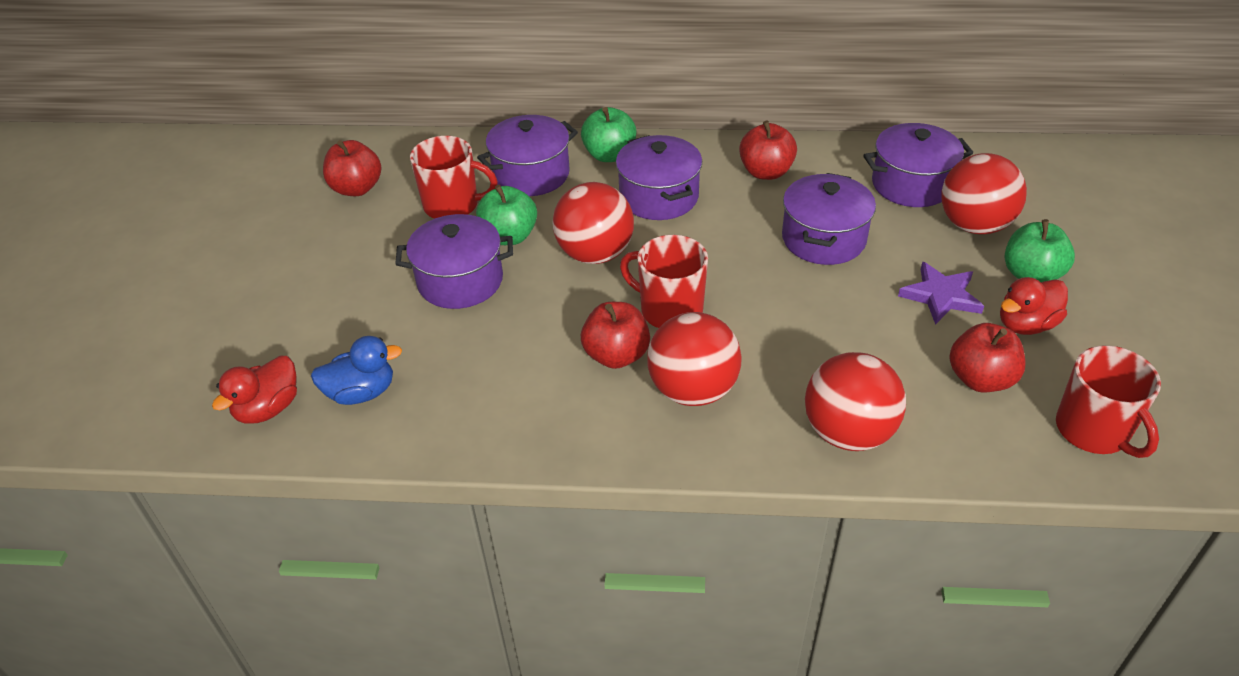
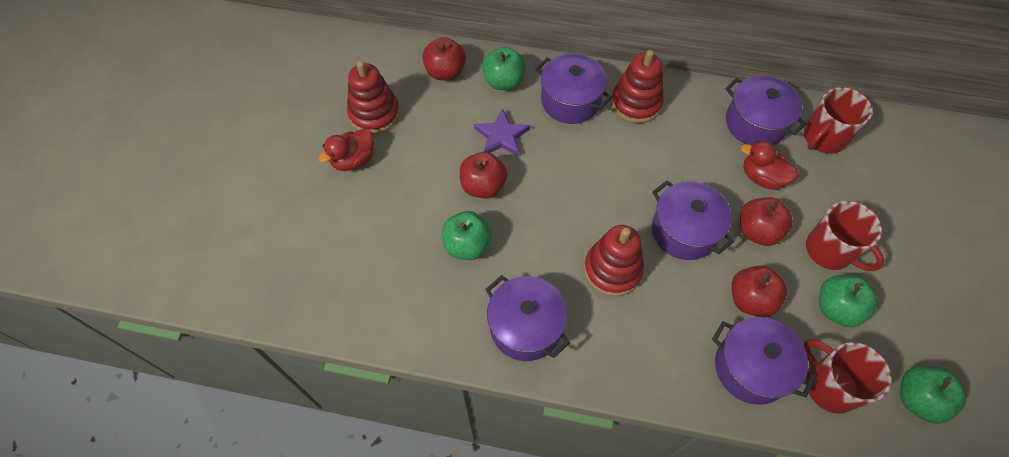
blue duck: [311,336,402,405] = 1 -> none = 0
green apple: [476,185,537,245] [581,107,637,162] [1005,219,1075,282] = 3 -> [442,211,492,260] [482,47,526,90] [819,275,878,327] [900,366,966,424] = 4
red ball: [553,182,634,264] [647,312,742,406] [805,352,906,451] [941,153,1027,234] = 4 -> none = 0
red stacking toy: none = 0 -> [347,61,400,134] [584,225,644,296] [611,50,664,123] = 3

